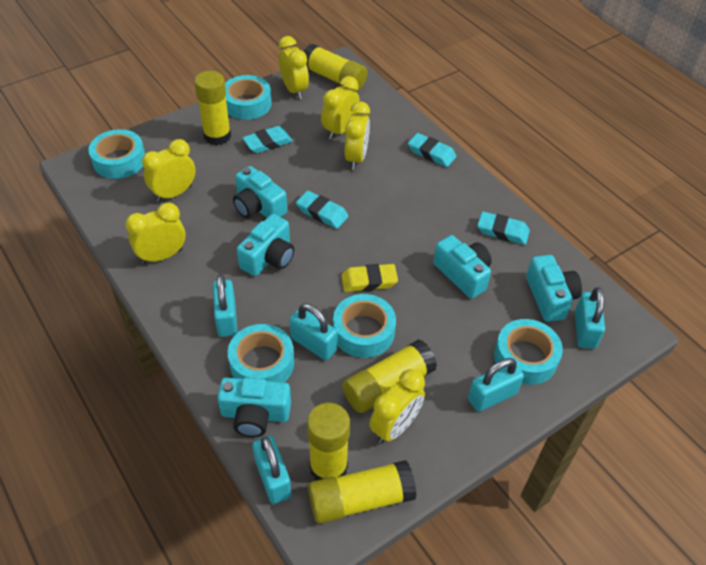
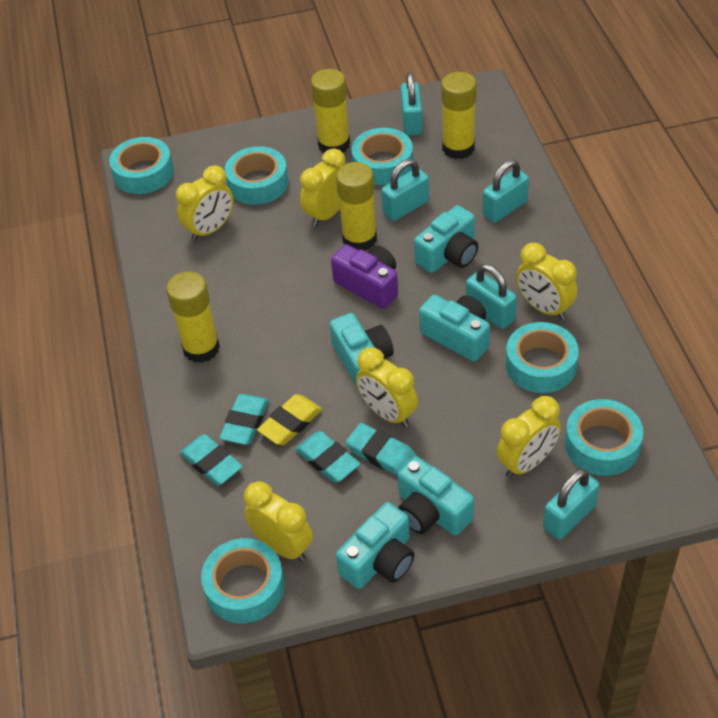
purple camera: none = 0 -> [331,244,398,309] = 1
turquoise tape: [88,129,145,179] [225,75,272,120] [228,324,294,382] [333,294,396,358] [494,319,563,385] = 5 -> [109,137,174,194] [201,538,285,623] [225,146,288,205] [351,128,413,185] [506,322,579,393] [565,399,643,476] = 6
yellow glue stick: [194,71,231,145] [304,44,367,91] [307,403,350,480] [308,460,417,524] [342,339,437,413] = 5 -> [166,271,220,363] [311,69,350,153] [336,162,377,251] [441,72,477,159] = 4

